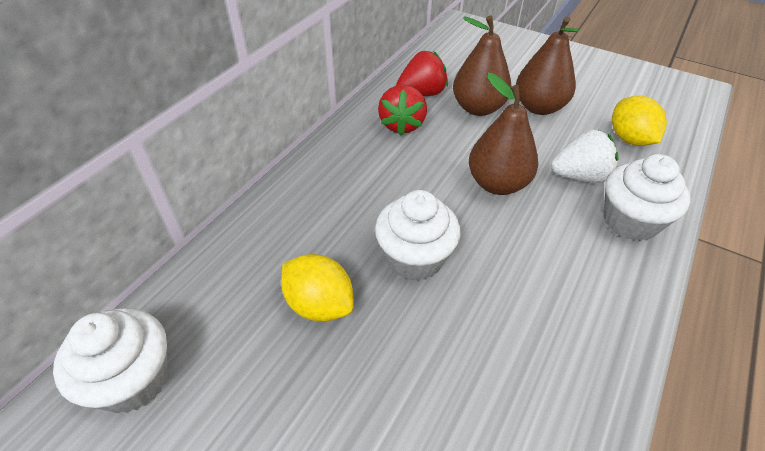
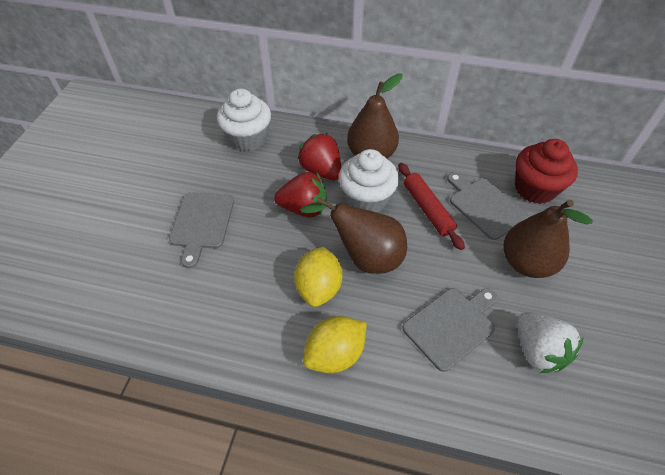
grey cutting board: none = 0 -> [169,192,234,268] [402,288,497,372] [447,172,529,240] = 3
red cupcake: none = 0 -> [515,139,578,204] = 1
red rolling pin: none = 0 -> [398,163,465,250] = 1
white cupcake: [53,308,168,413] [375,190,460,281] [603,154,691,241] = 3 -> [217,89,271,151] [339,149,399,212] = 2

